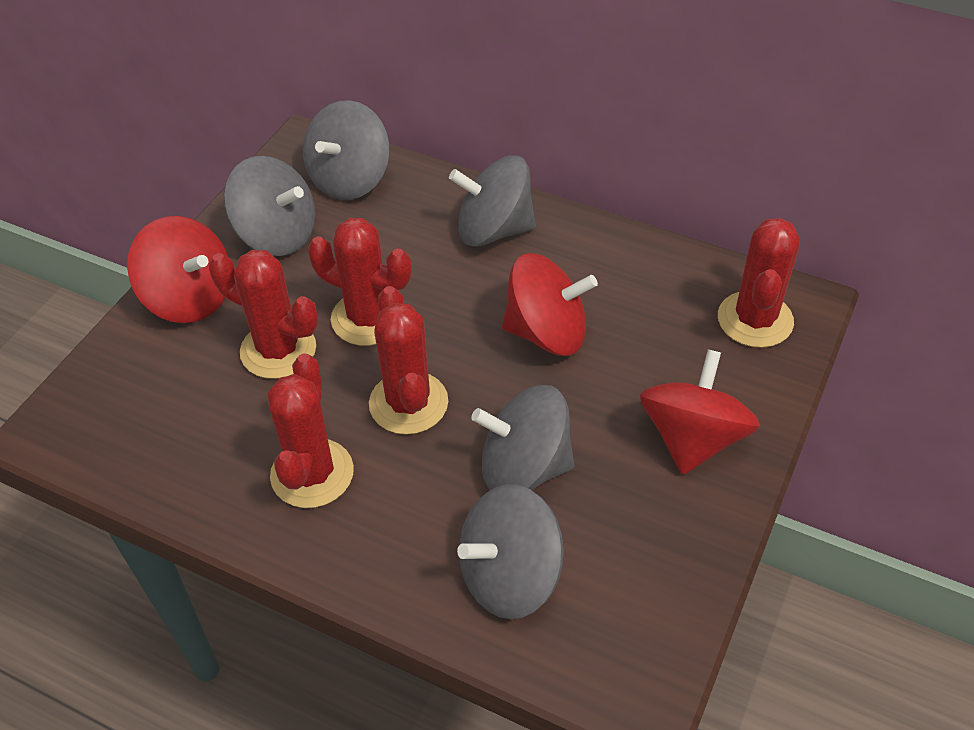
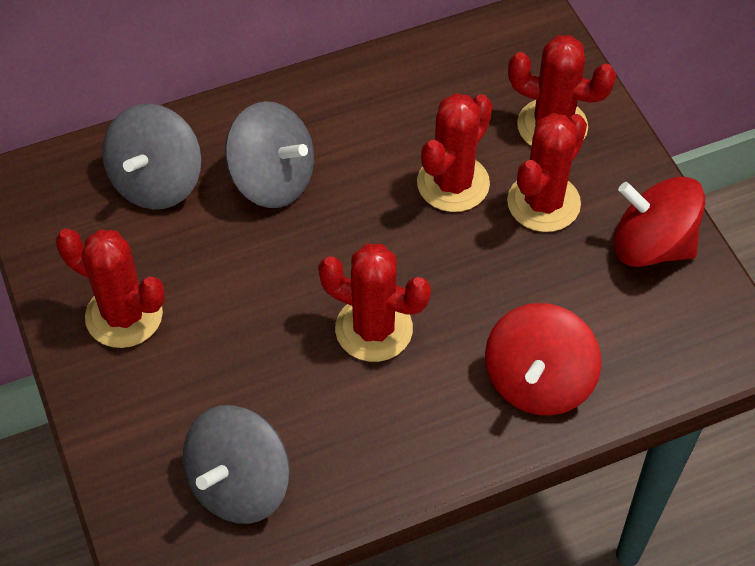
grey spinning top: [224,156,315,256] [303,100,390,200] [449,155,536,247] [457,484,564,619] [471,385,574,490] = 5 -> [102,104,201,209] [183,405,290,524] [225,101,314,208] = 3
red spinning top: [127,216,228,323] [502,253,598,356] [640,349,760,475] = 3 -> [485,303,601,415] [614,177,705,267] = 2

